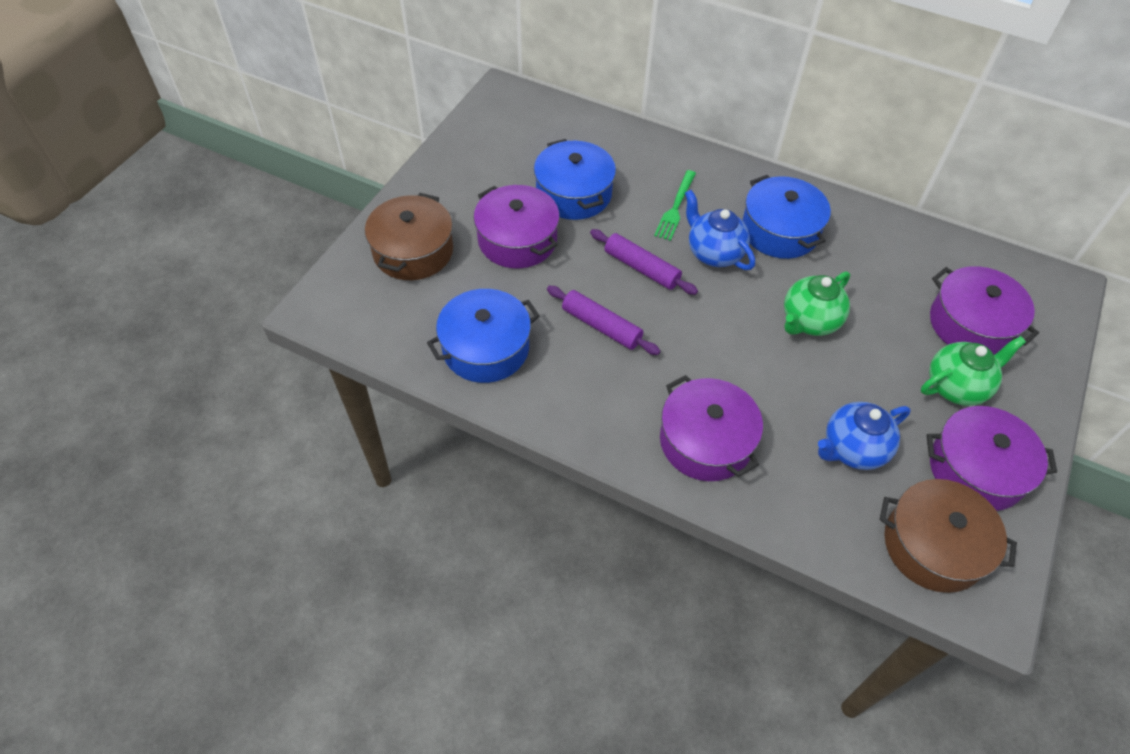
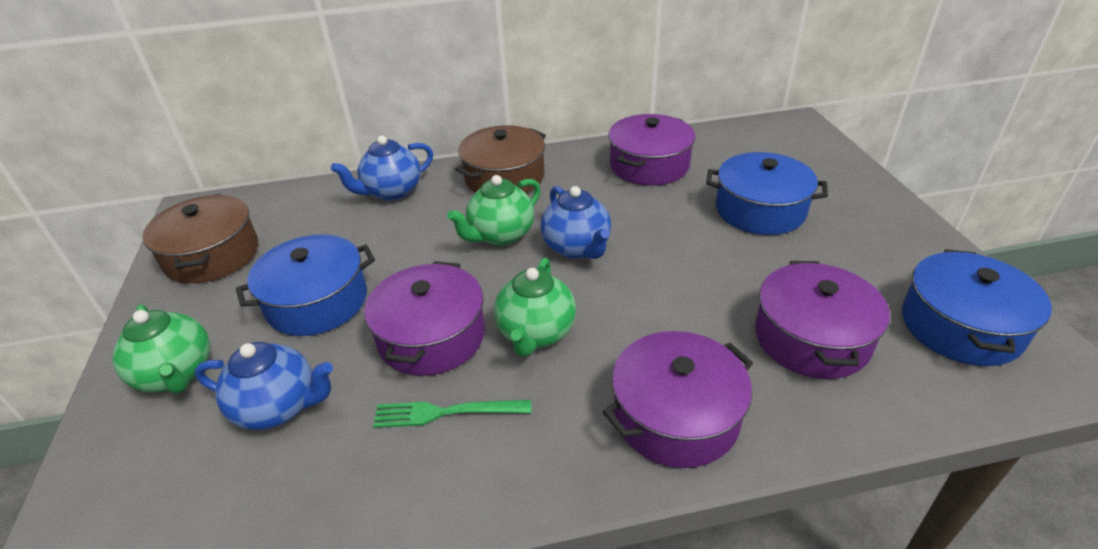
blue teapot: [685,190,755,270] [818,402,910,470] = 2 -> [195,342,333,430] [331,136,433,201] [541,186,611,259] = 3
green teapot: [784,271,850,336] [921,336,1026,406] = 2 -> [112,304,210,394] [447,175,541,246] [494,258,576,357] = 3
purple rolling pin: [547,286,660,355] [590,229,698,295] = 2 -> none = 0

